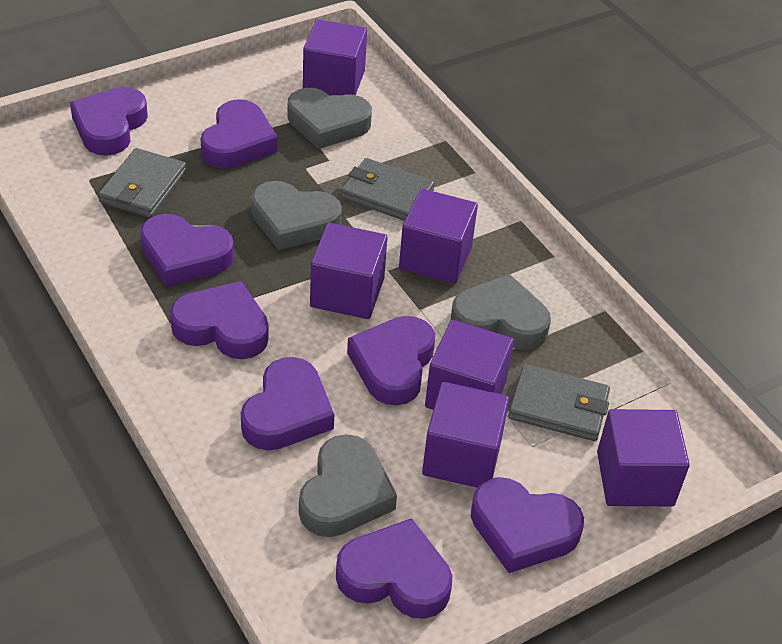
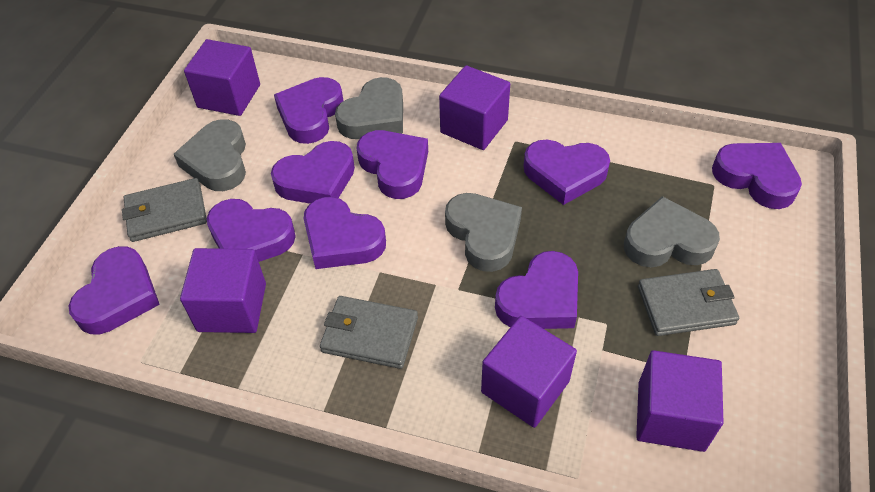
purple cube: [303,19,367,95] [310,223,387,319] [399,189,478,284] [422,382,509,488] [425,320,514,410] [597,409,690,506] = 6 -> [180,248,266,333] [184,39,260,116] [439,66,510,150] [481,316,577,428] [636,350,724,452] = 5
purple heart: [70,87,148,156] [140,214,234,287] [170,281,269,359] [200,99,278,169] [241,357,334,450] [336,518,452,619] [347,316,435,405] [471,477,584,573] = 8 -> [69,246,160,334] [207,199,296,262] [271,141,355,204] [274,77,343,144] [304,197,386,269] [357,130,428,199] [495,251,578,329] [523,140,610,205] [712,143,802,209] = 9

